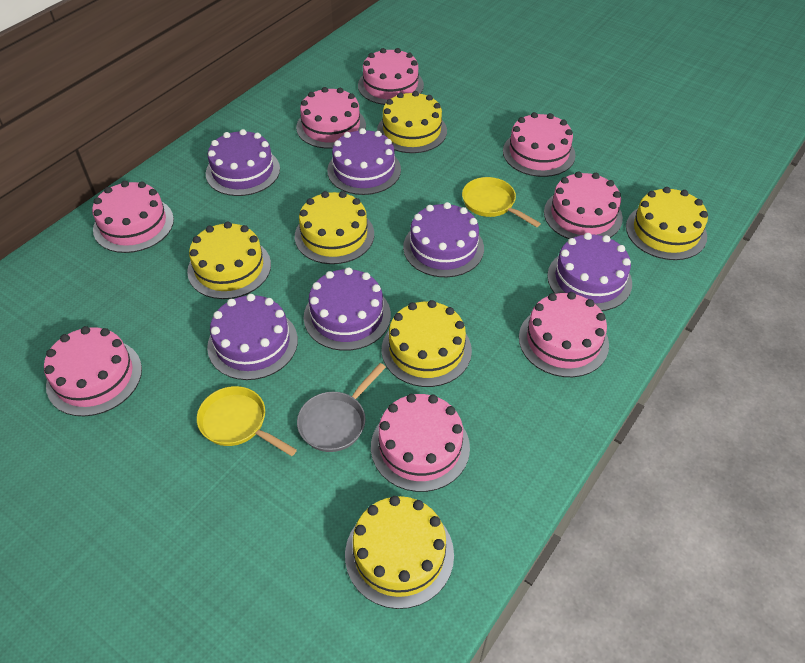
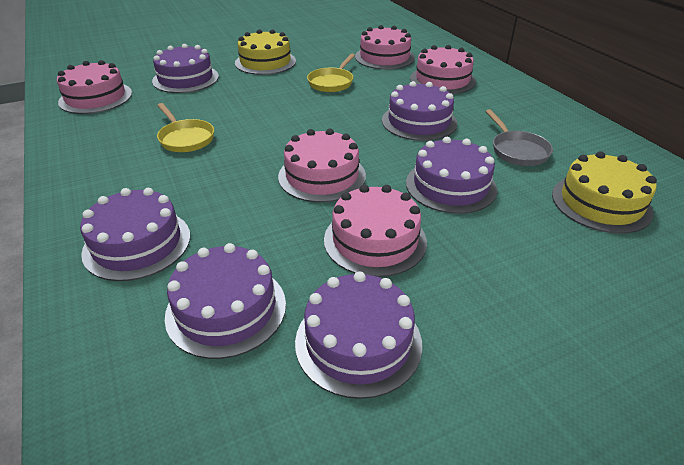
pink cake: [44,326,142,416] [92,181,174,253] [296,87,366,149] [358,48,424,105] [371,394,470,492] [503,112,576,177] [519,292,609,377] [544,171,623,239] = 8 -> [57,60,132,114] [278,128,366,203] [324,185,427,277] [355,25,415,70] [410,45,476,94] = 5
yellow cake: [187,222,271,299] [295,191,374,264] [345,496,454,609] [377,91,447,153] [382,300,472,387] [626,187,708,260] = 6 -> [235,29,296,75] [552,151,657,234] = 2

